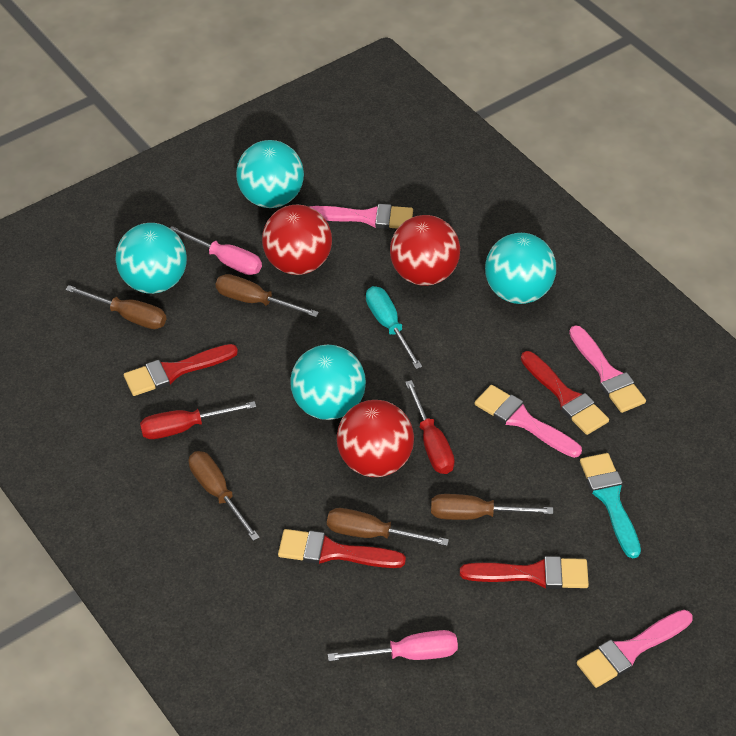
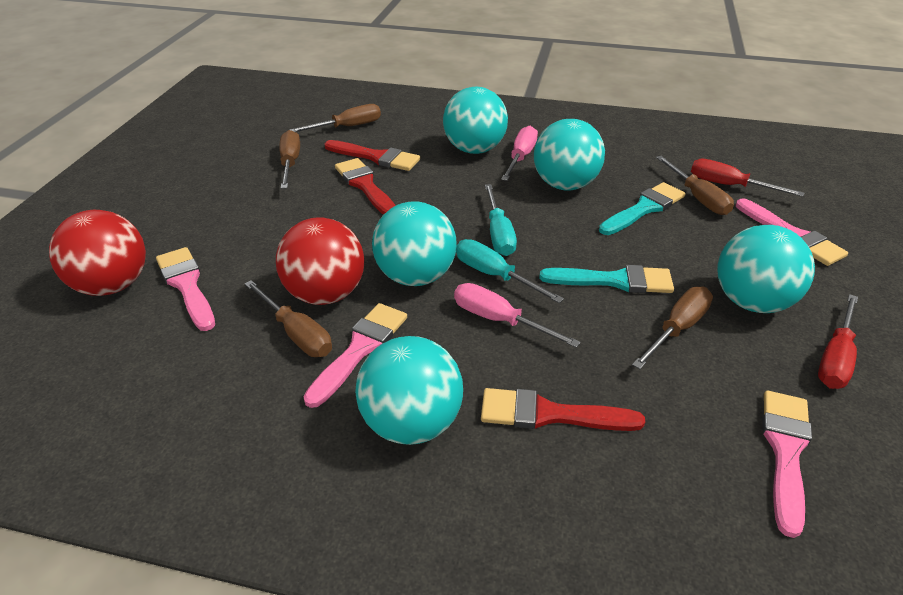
red ball: [262,205,332,275] [337,400,414,477] [390,215,460,286] = 3 -> [49,210,146,296] [276,217,364,305] = 2
red brush: [124,344,238,396] [278,529,406,568] [460,556,589,589] [521,351,609,435] = 4 -> [324,140,420,171] [335,158,396,215] [481,388,645,431] = 3
turquoise ball: [115,223,187,294] [236,140,304,208] [290,345,366,420] [485,233,556,304] = 4 -> [355,336,463,445] [372,201,457,286] [443,87,508,154] [534,119,605,190] [718,225,815,313] = 5
turquoise brush: [580,453,641,559] = 1 -> [540,265,674,293] [599,182,686,235] = 2
turquoise screwdriver: [366,286,422,369] = 1 -> [456,239,564,303] [485,184,517,256] = 2

